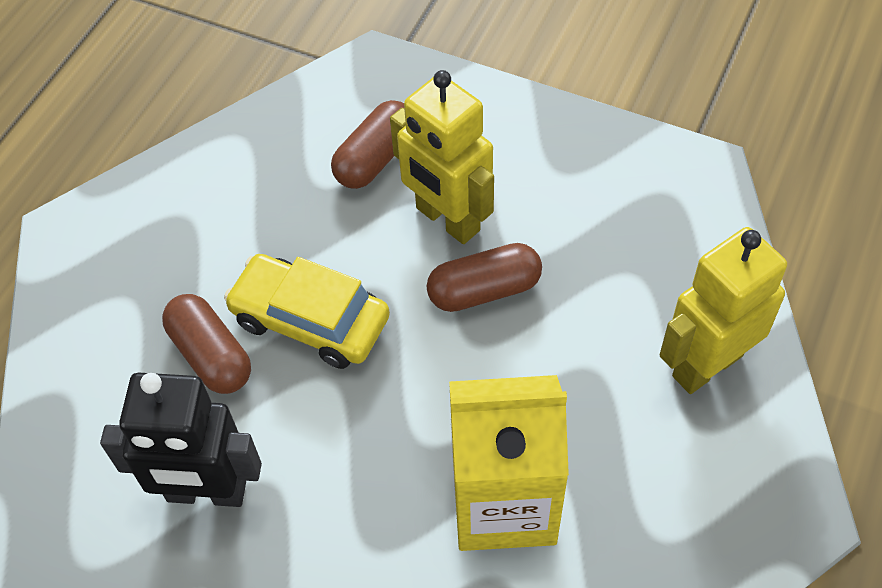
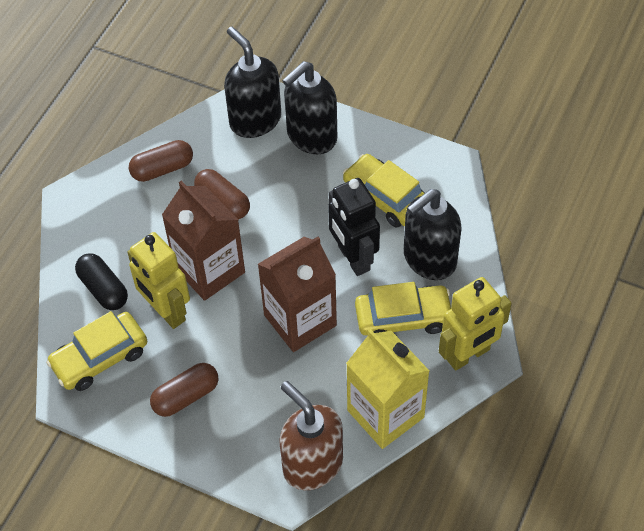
black capsule: none = 0 -> [75,253,128,310] = 1
black soap dispenser: none = 0 -> [224,27,281,138] [282,61,337,154] [404,189,462,280] = 3
brown carton: none = 0 -> [162,181,245,301] [258,237,337,352] = 2
brown soap dispenser: none = 0 -> [279,381,343,490] = 1
yellow car: [224,254,390,369] = 1 -> [46,311,147,391] [343,154,425,228] [355,282,451,336] = 3

